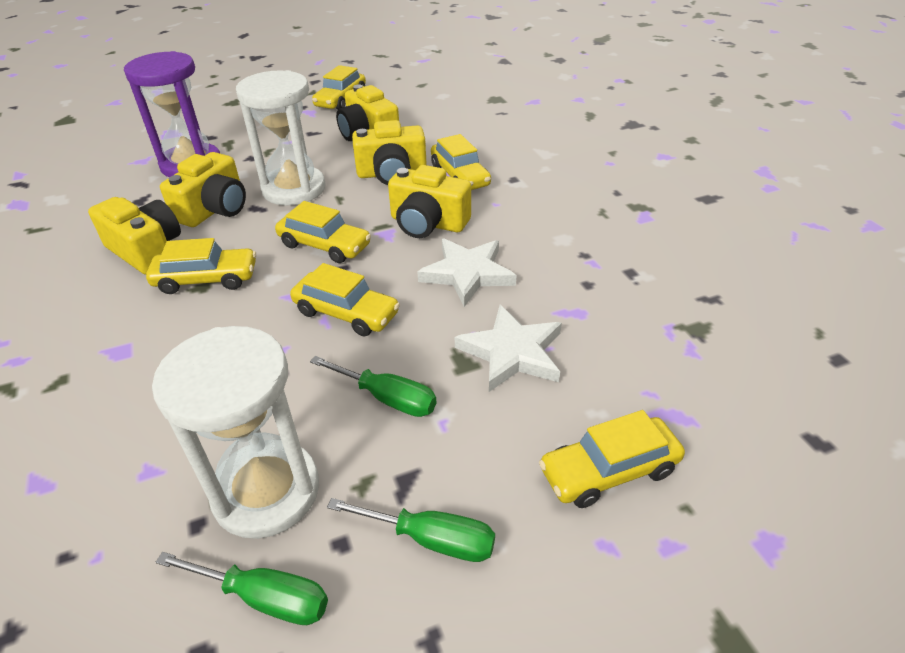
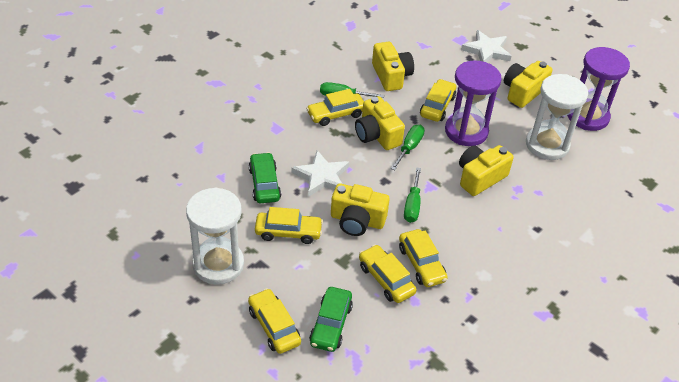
green car: none = 0 -> [249,152,281,203] [309,287,353,352] = 2
purple hourglass: [124,51,220,177] = 1 -> [445,60,502,146] [567,47,630,131] = 2

